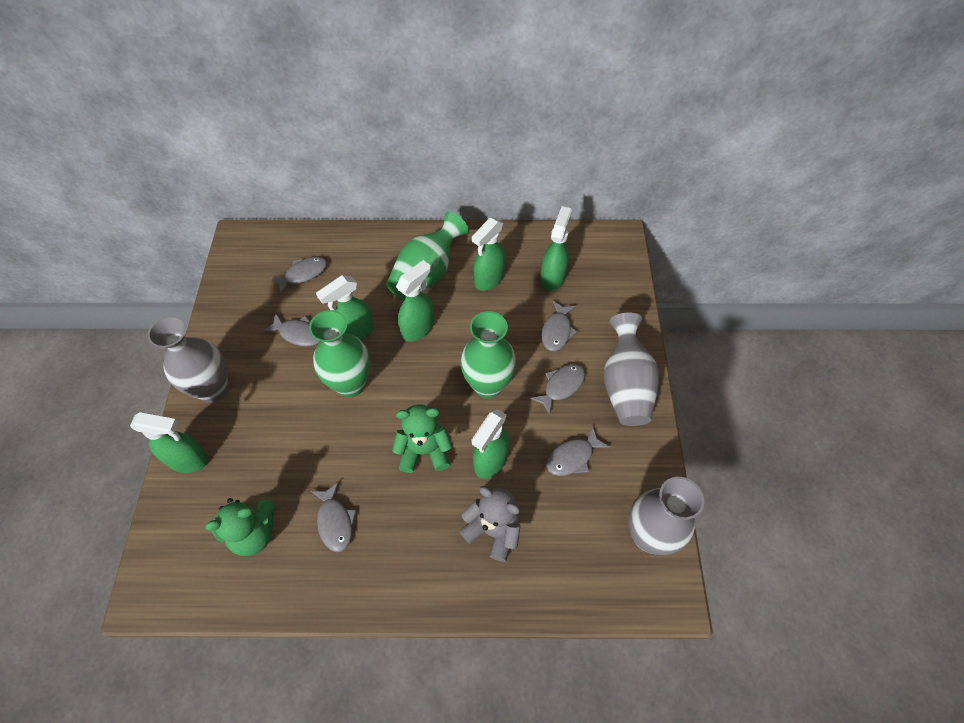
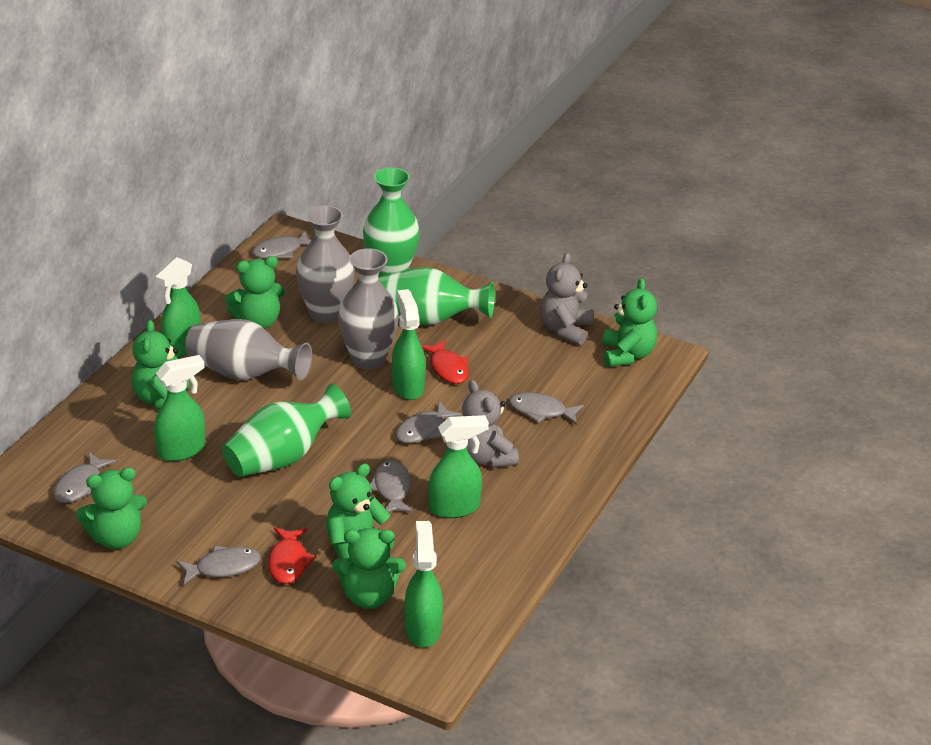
green spray bottle: [130,412,209,473] [316,275,374,341] [396,260,434,342] [472,217,506,291] [472,409,509,479] [540,206,572,291] = 6 -> [154,355,205,461] [155,257,201,357] [392,289,425,400] [405,521,443,648] [429,415,489,518] = 5
green teddy bear: [205,498,275,556] [392,404,453,473] = 2 -> [76,467,147,549] [132,320,189,410] [225,256,285,329] [326,463,394,558] [333,528,406,609] [603,278,657,367] = 6
grey teddy bear: [459,486,521,562] = 1 -> [462,380,519,468] [540,253,593,346] = 2
red fish: none = 0 -> [268,527,316,584] [421,339,469,384] = 2

